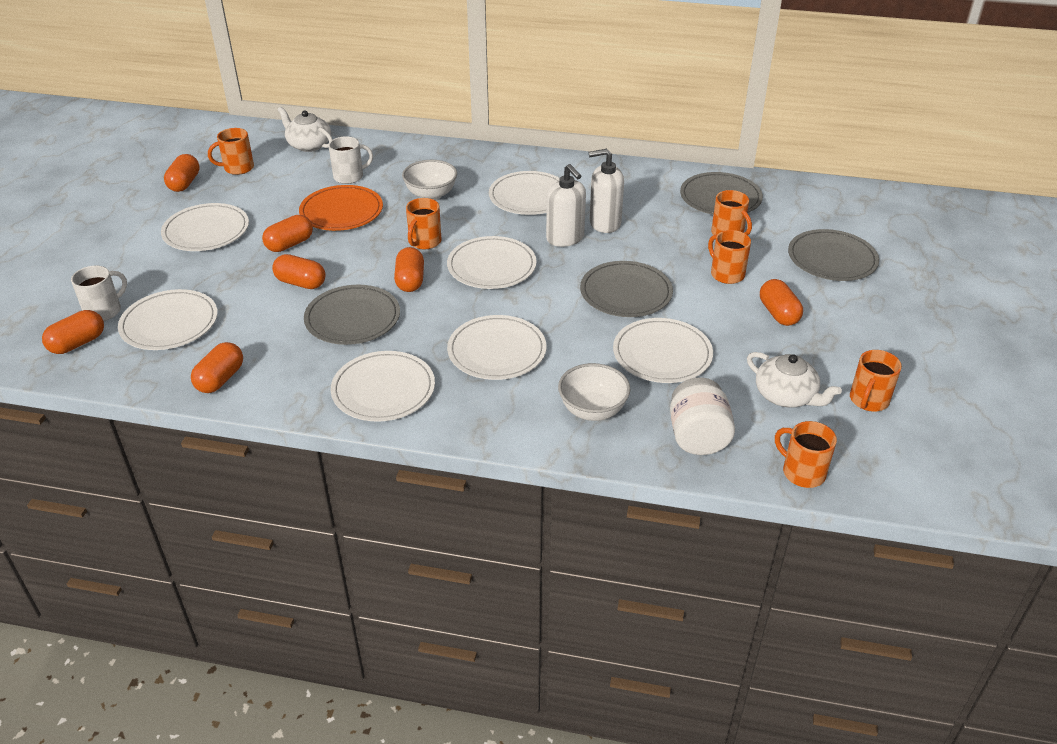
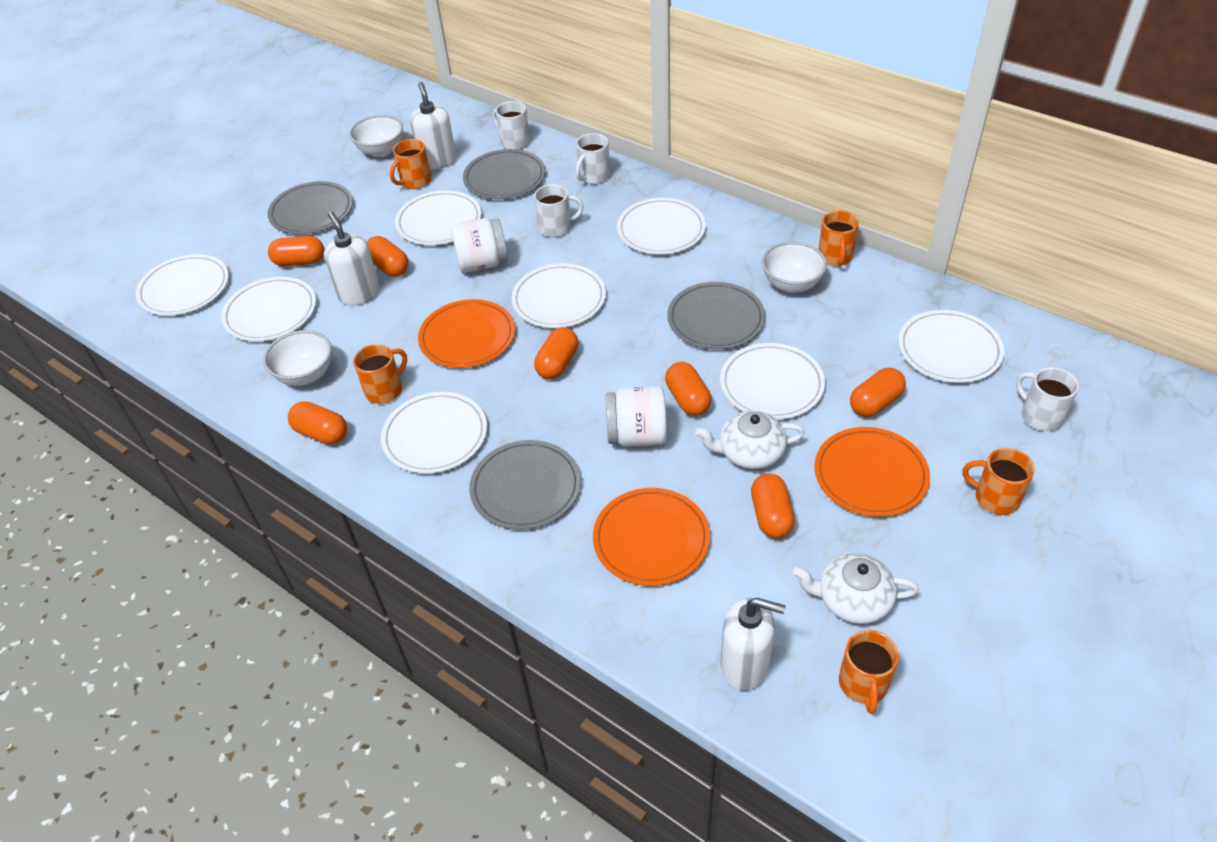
orange mug: [208,128,254,175] [406,198,442,250] [708,230,751,284] [711,190,752,235] [775,421,837,488] [850,350,902,412] = 6 -> [353,344,407,404] [390,139,431,189] [818,210,859,266] [839,630,899,714] [962,448,1035,515] = 5
orange plate: [299,185,383,231] = 1 -> [418,299,515,368] [593,488,710,586] [814,427,930,517] = 3
white bowl: [402,160,457,200] [558,363,630,421] = 2 -> [263,330,332,386] [349,115,403,157] [762,242,827,293] = 3
white jar: [670,378,735,455] = 1 -> [451,218,508,273] [606,386,667,447] = 2
white mug: [71,266,127,321] [328,136,373,184] = 2 -> [493,101,530,150] [534,184,584,237] [576,133,610,184] [1016,367,1079,431] = 4
white plate: [118,289,218,350] [161,203,249,251] [331,351,435,422] [447,236,537,289] [447,315,547,380] [489,171,560,215] [613,318,713,383] = 7 -> [136,254,229,316] [221,277,316,341] [381,392,487,474] [395,190,481,245] [512,264,606,328] [617,198,706,254] [720,343,825,420] [898,310,1004,383] = 8
white soap dispenser: [546,164,586,247] [589,149,624,233] = 2 -> [324,212,380,306] [410,82,456,169] [721,598,786,691] = 3

